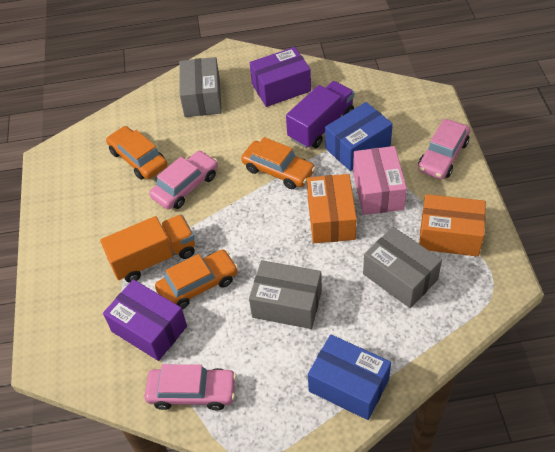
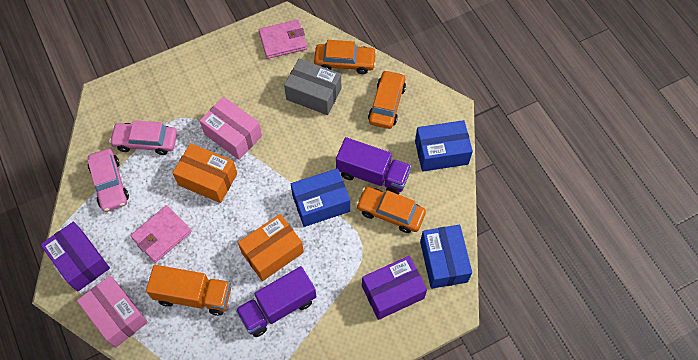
blue box: [308,334,391,420] [325,102,393,171] = 2 -> [291,168,350,227] [415,120,473,172] [420,225,472,289] = 3
grey box: [179,57,222,117] [249,260,322,329] [363,227,442,308] = 3 -> [284,58,341,115] = 1
pink box: [353,146,407,215] = 1 -> [77,276,148,348] [200,97,262,160] = 2
pink car: [145,364,236,410] [149,150,218,210] [418,119,470,179] = 3 -> [88,149,129,212] [109,120,177,155] = 2
pink wallet: none = 0 -> [130,205,191,263] [259,20,307,59] = 2
purple truck: [286,81,354,148] = 1 -> [235,266,316,337] [336,137,411,195] = 2

